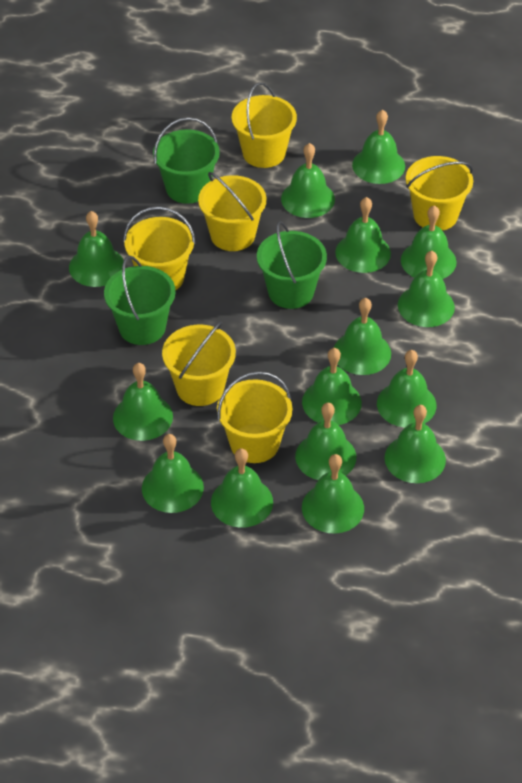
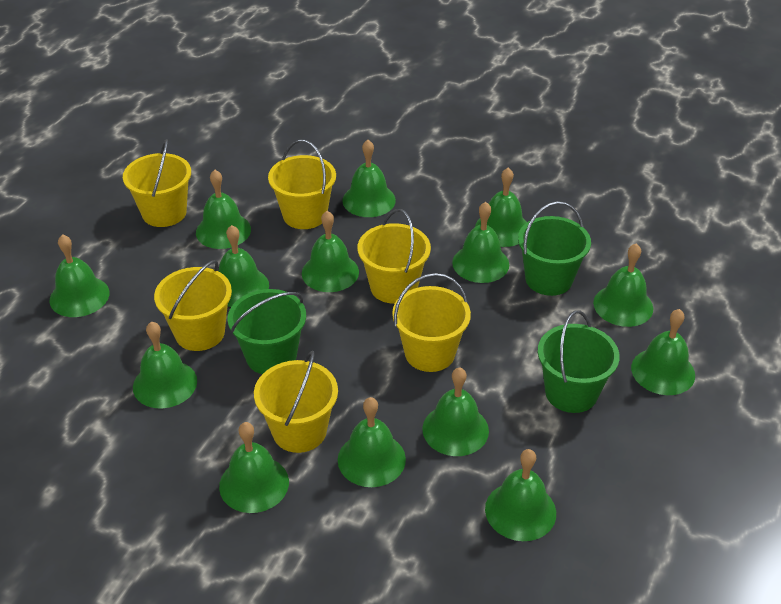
green bell: [69,211,124,287] [113,363,173,441] [142,434,204,513] [211,448,273,528] [281,143,335,218] [295,403,356,480] [302,348,362,425] [302,454,364,534] [334,298,391,375] [335,197,391,273] [352,110,405,184] [377,350,436,427] [385,405,446,483] [398,251,455,327] [401,205,457,279] = 15 -> [50,234,109,317] [133,321,197,408] [196,170,251,249] [219,225,269,307] [219,422,289,513] [302,211,359,292] [338,397,406,487] [342,140,396,217] [422,367,489,456] [452,202,509,283] [475,168,527,247] [485,449,556,541] [593,243,653,327] [631,309,695,395] = 14

